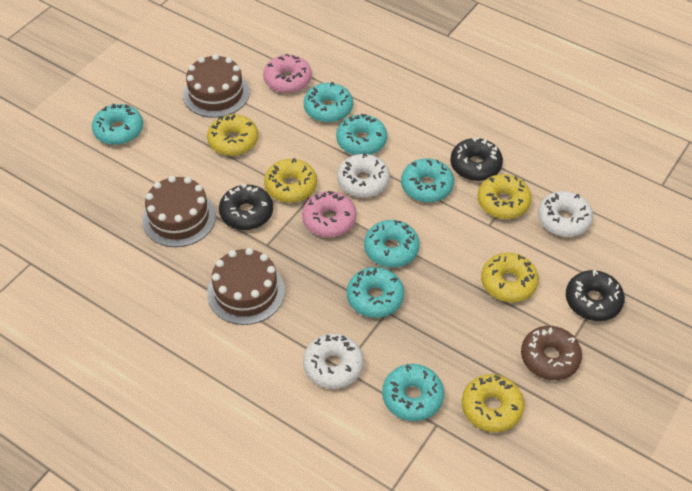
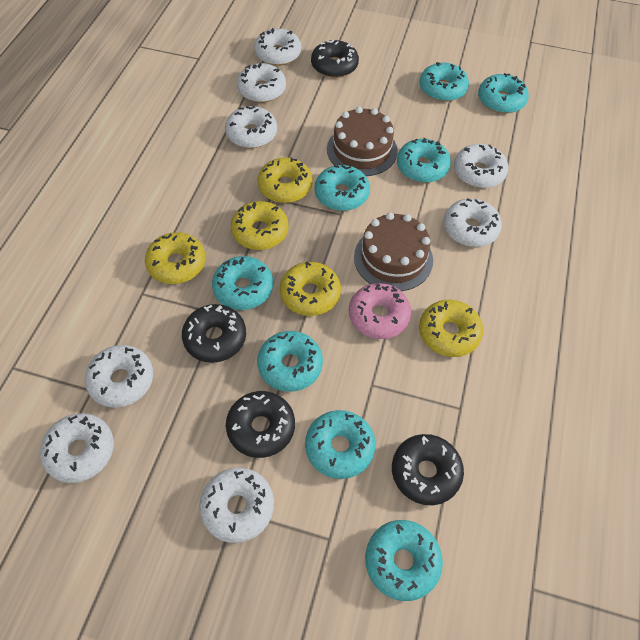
black donut: [219,185,273,230] [450,138,503,181] [566,270,625,321] = 3 -> [182,304,246,363] [226,391,295,458] [311,39,359,78] [392,434,464,505] = 4
brown cake: [142,176,216,247] [183,54,250,118] [207,248,285,325] = 3 -> [327,107,398,176] [354,212,433,291] = 2
brown donut: [521,326,582,380] = 1 -> none = 0
pink donut: [263,54,312,93] [302,191,356,237] = 2 -> [349,283,411,339] = 1
turquoise donut: [92,104,143,145] [304,82,353,123] [336,114,387,155] [347,267,404,318] [364,220,420,268] [382,364,444,421] [401,158,454,202] = 7 -> [212,256,273,310] [257,331,323,392] [305,410,375,479] [315,165,370,211] [365,520,443,601] [397,138,451,183] [419,62,469,102] [478,73,529,114] = 8
white donut: [303,334,364,389] [337,153,390,198] [538,191,593,237] = 3 -> [40,413,114,483] [85,345,153,408] [199,468,274,543] [225,106,277,148] [237,63,286,103] [254,28,301,66] [444,198,502,247] [454,144,508,188] = 8

